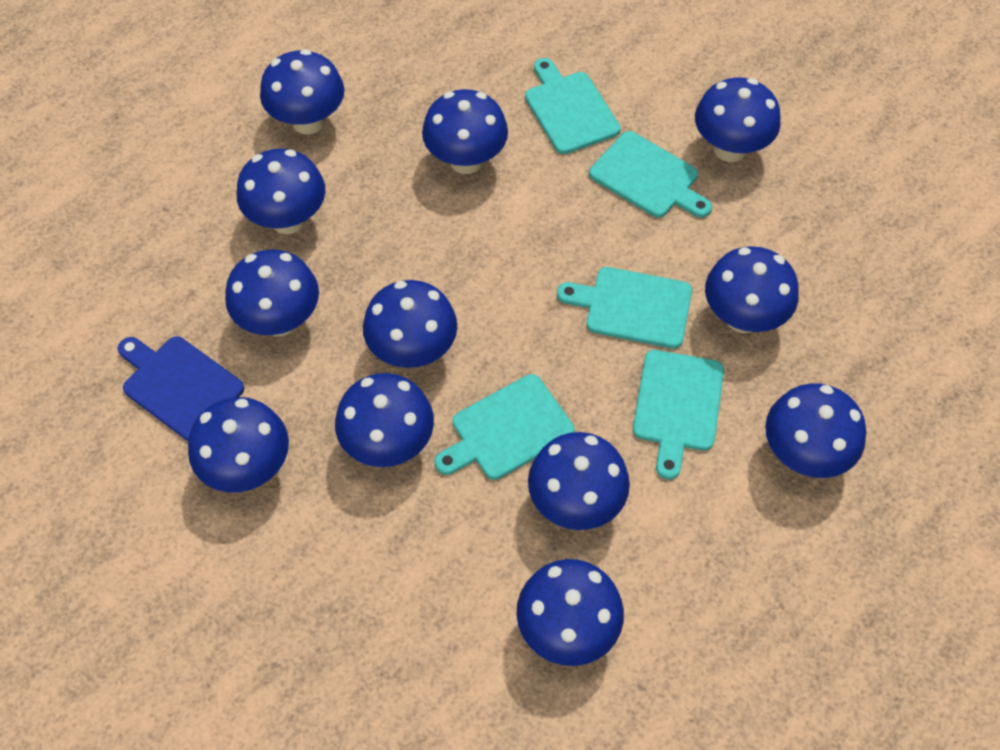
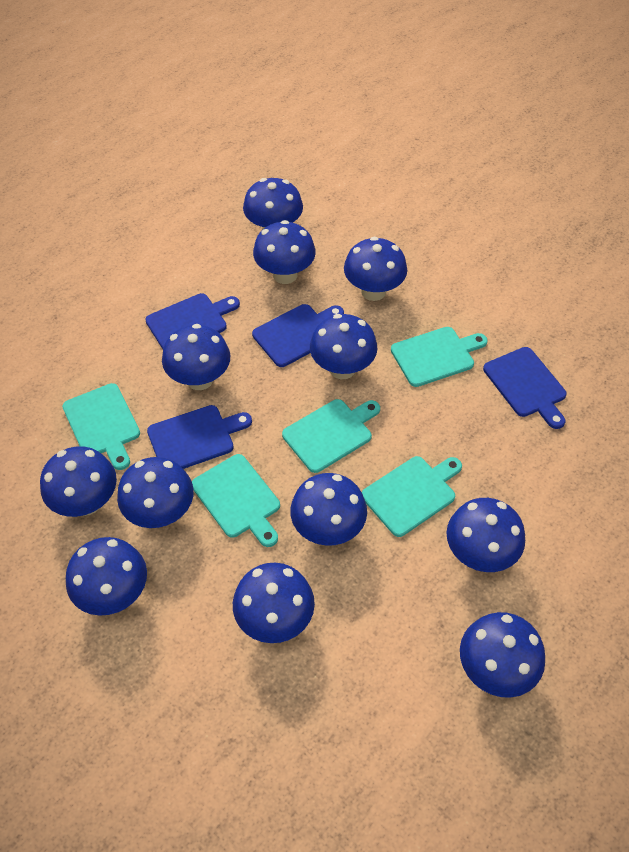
blue cutting board: [117,336,244,441] = 1 -> [145,293,240,349] [147,405,252,469] [252,304,344,367] [483,347,567,429] = 4

